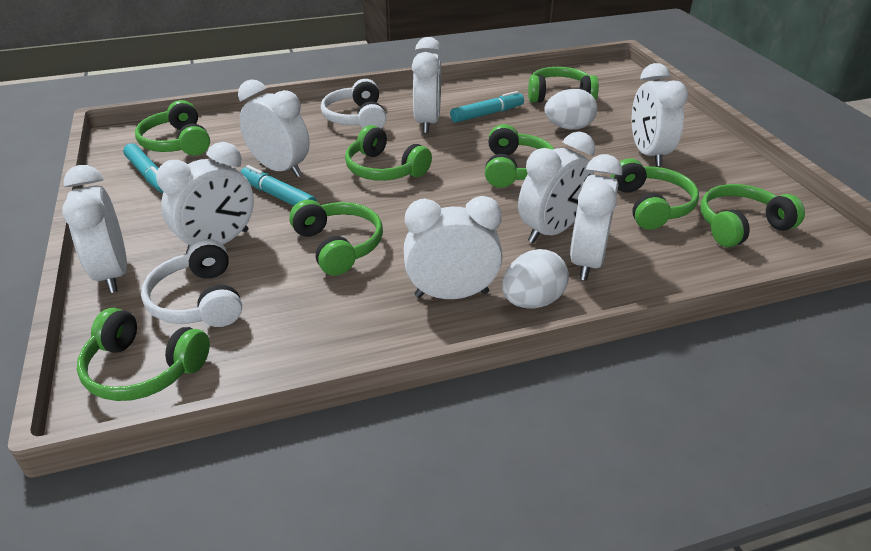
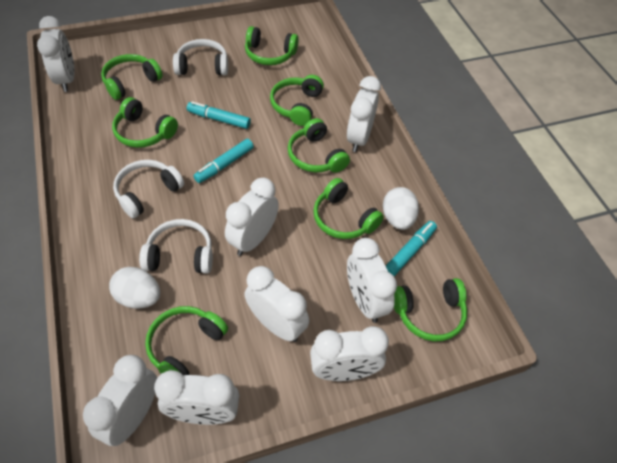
white headphones: [141,239,242,327] [321,79,386,129] = 2 -> [113,160,184,218] [139,219,213,274] [173,39,228,75] = 3

